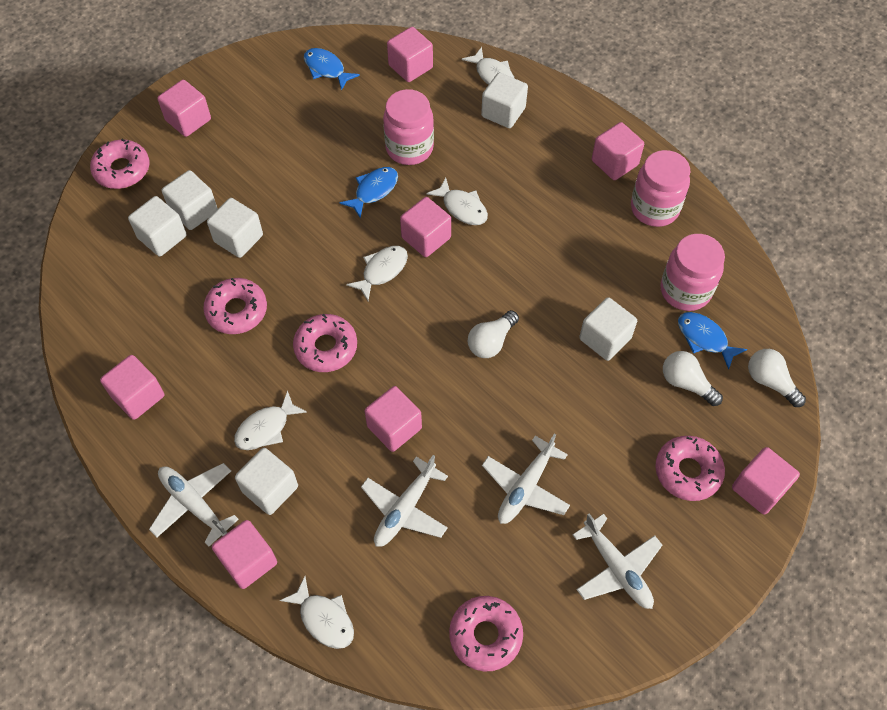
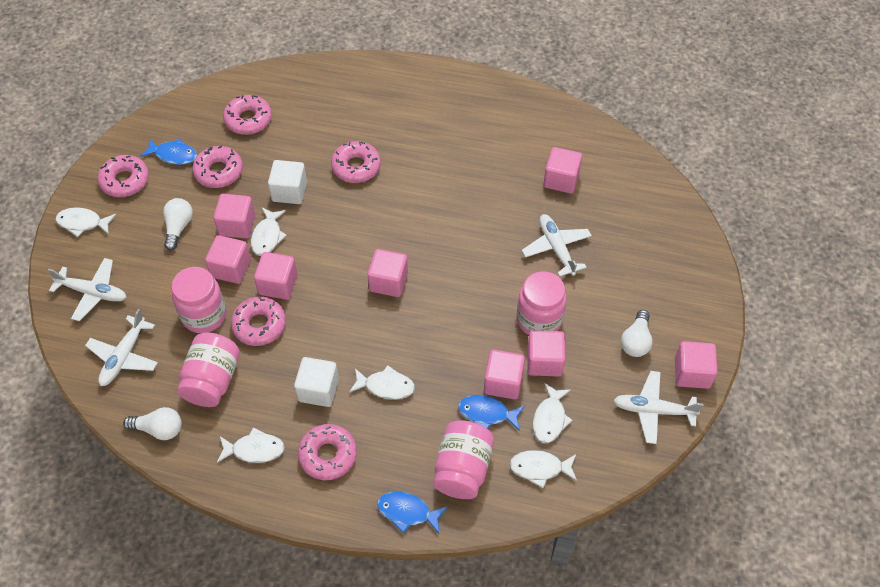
pink donut: [90,139,150,189] [203,278,267,334] [293,314,357,372] [449,596,523,671] [655,436,725,501] = 5 -> [97,155,149,197] [192,146,243,188] [223,95,272,135] [231,296,286,346] [298,424,357,480] [331,141,381,183] = 6
pink jar: [383,89,434,165] [631,150,690,227] [661,234,725,311] = 3 -> [171,267,227,333] [177,332,240,407] [433,420,494,499] [517,271,567,335] = 4
white cube: [128,196,187,256] [162,170,218,230] [207,198,263,258] [235,448,298,515] [481,72,528,128] [579,297,637,361] = 6 -> [268,160,307,204] [294,357,339,407] = 2
white fish: [234,390,307,450] [280,576,354,649] [346,246,408,301] [426,178,488,225] [462,47,514,85] = 5 -> [55,207,116,237] [217,427,285,463] [251,207,287,256] [349,365,415,400] [509,450,577,488] [533,383,572,443] = 6

